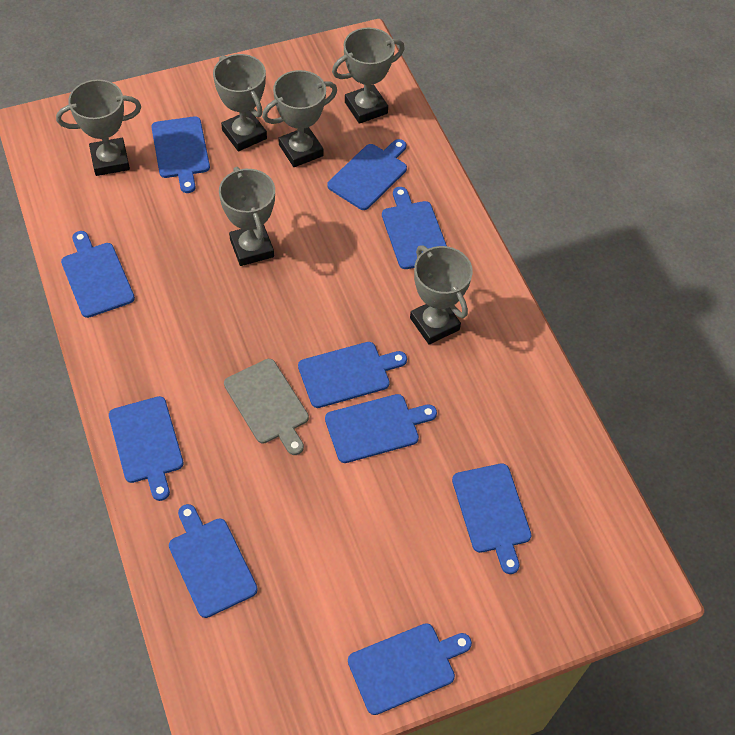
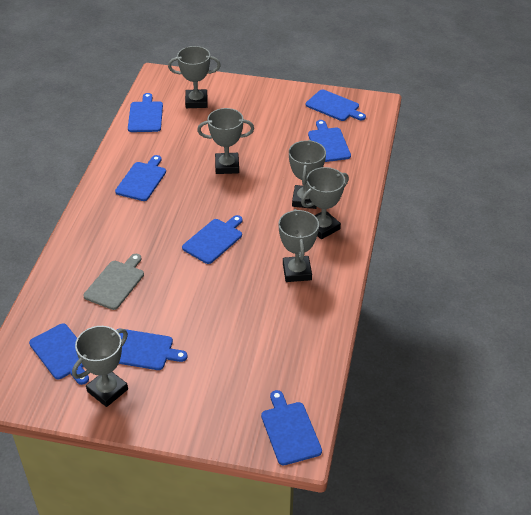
blue cutting board: [61,231,135,318] [109,396,184,501] [151,116,210,193] [169,504,258,618] [298,342,407,408] [325,394,437,463] [327,139,407,210] [348,623,472,715] [382,187,447,269] [452,463,532,574] = 10 -> [29,323,89,385] [115,155,166,201] [117,329,187,370] [128,93,163,132] [182,215,243,264] [261,390,322,465] [306,89,366,121] [308,120,351,162] = 8

